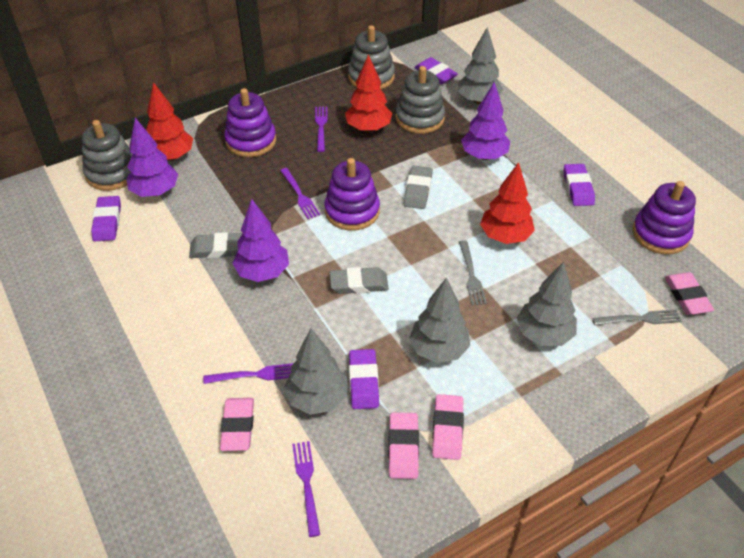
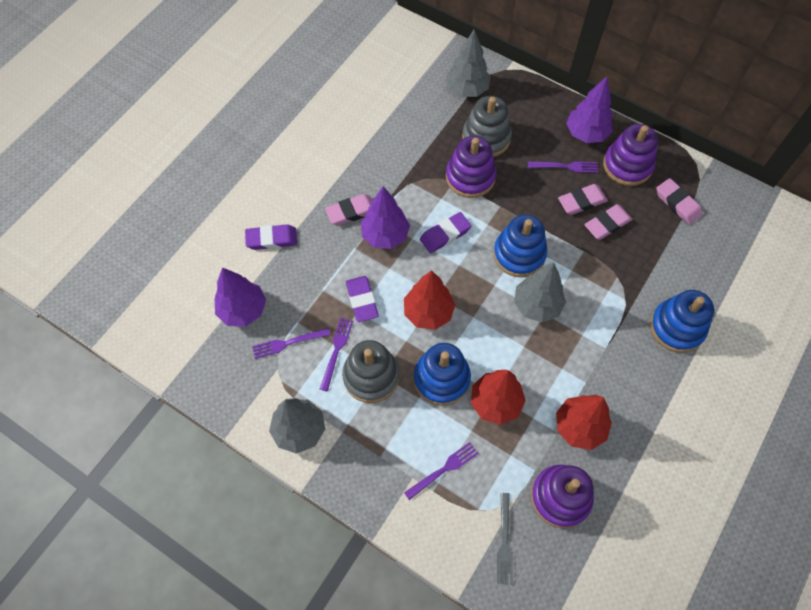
blue stacking toy: none = 0 -> [414,343,471,406] [494,215,547,277] [650,290,714,353] = 3
grey eraser: [189,232,243,258] [330,267,389,294] [404,166,433,209] = 3 -> none = 0
grey fork: [459,240,487,305] [592,309,682,325] = 2 -> [497,493,513,585] = 1
grey stacking toy: [82,120,132,191] [348,25,395,89] [396,66,445,134] = 3 -> [342,340,399,403] [462,96,512,157] = 2
grey tree: [284,329,347,415] [409,278,470,363] [458,27,503,104] [517,262,577,346] = 4 -> [269,398,325,454] [446,30,491,97] [514,262,566,323] = 3
purple eraser: [91,196,121,241] [349,349,379,409] [414,57,458,84] [564,164,595,206] = 4 -> [245,224,297,250] [346,276,379,322] [420,212,471,253] = 3

